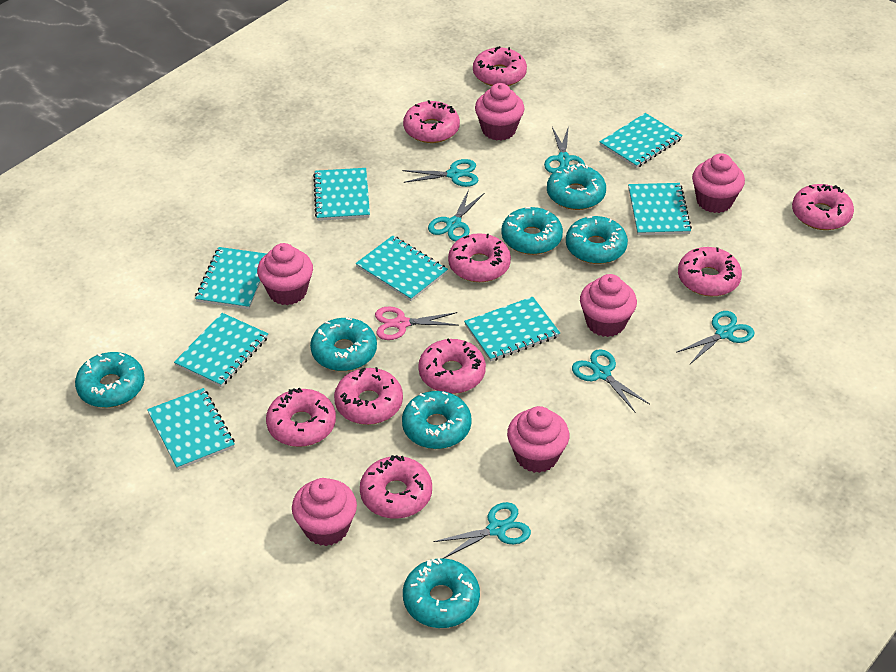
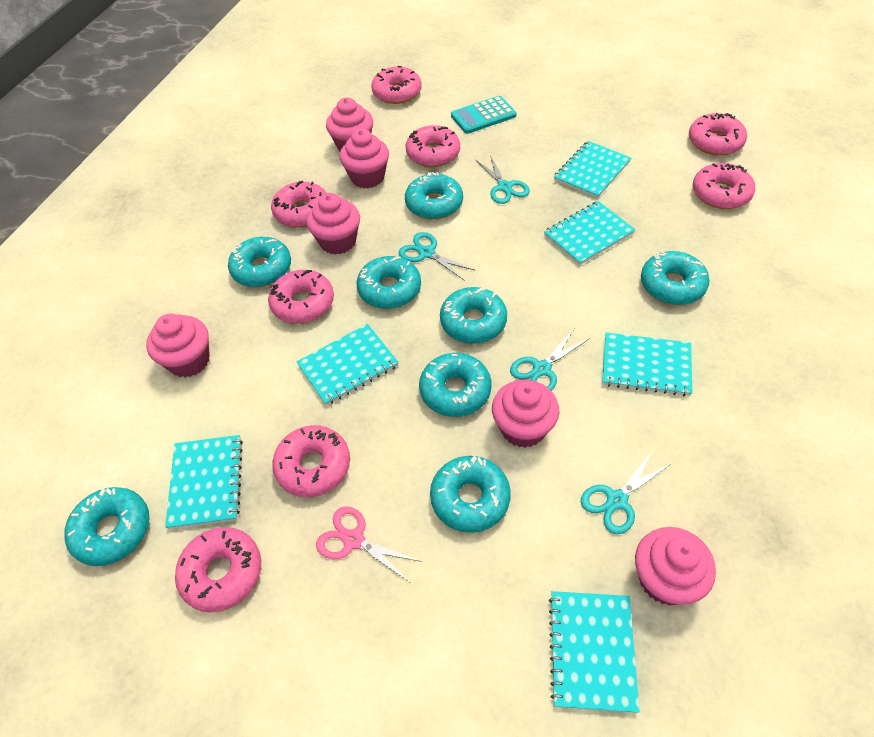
pink donut: [266,388,336,447] [334,367,403,425] [360,455,432,519] [403,100,460,143] [418,338,486,394] [448,233,511,282] [473,46,527,86] [678,247,742,296] [792,184,854,230] = 9 -> [175,527,261,612] [268,270,334,324] [271,181,326,228] [272,425,350,497] [371,66,422,104] [405,125,460,167] [689,113,747,155] [693,163,755,209] = 8
turquoise calculator: none = 0 -> [451,96,517,134] = 1
turquoise donut: [75,352,145,408] [310,318,377,371] [402,391,472,449] [403,558,480,628] [501,207,563,255] [547,163,606,210] [566,216,628,264] = 7 -> [64,487,149,566] [228,237,291,287] [356,256,421,309] [405,172,463,219] [419,353,491,417] [430,456,511,533] [440,287,507,344] [641,251,710,305] = 8
turquoise notebook: [147,388,235,470] [174,313,268,387] [195,247,266,309] [313,168,370,221] [355,235,448,301] [464,297,560,361] [599,113,683,168] [628,183,692,235] = 8 -> [165,435,243,529] [296,324,399,406] [544,201,636,265] [549,591,640,713] [554,141,631,198] [602,333,692,396] = 6
turquoise scissors: [402,159,478,187] [428,189,484,242] [433,502,531,558] [544,126,585,173] [572,349,650,412] [676,311,755,364] = 6 -> [398,232,476,281] [476,155,530,204] [510,329,590,391] [581,451,671,534] = 4

